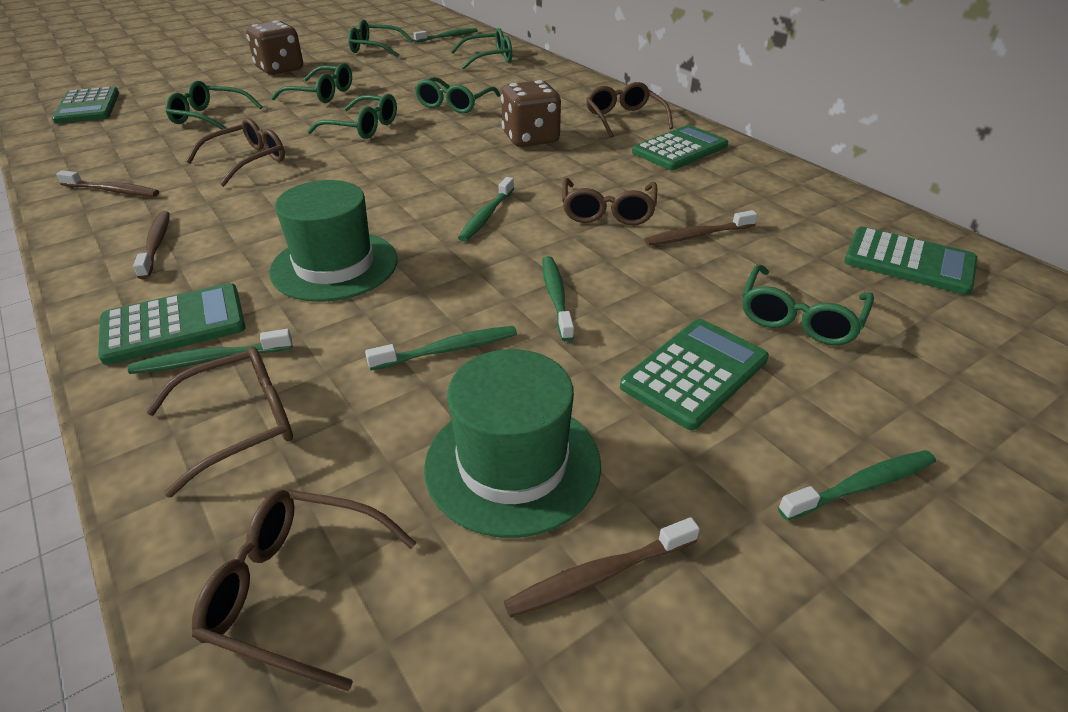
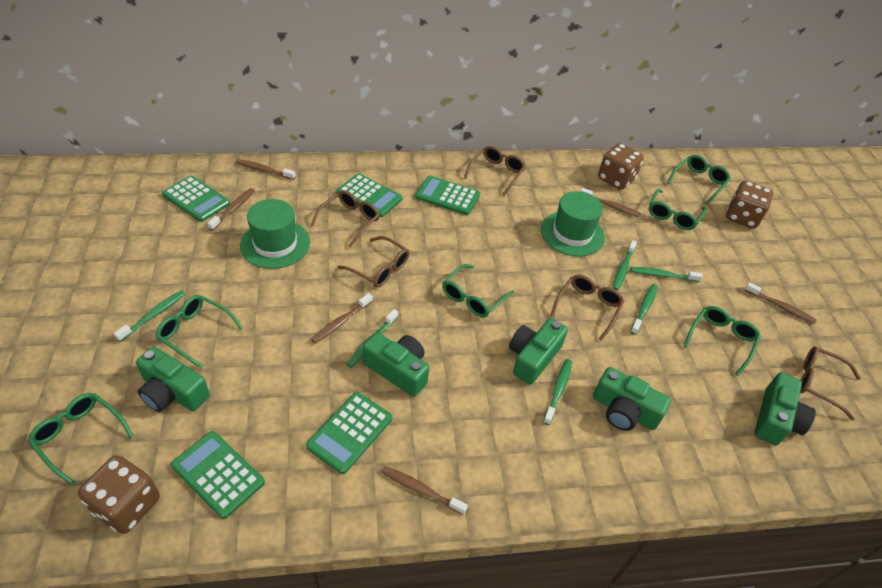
brown dice: [246,20,303,75] [501,80,561,147] = 2 -> [78,455,160,534] [598,143,644,190] [726,181,774,229] = 3
brown toothbrush: [56,170,159,197] [133,211,170,279] [504,517,700,618] [644,210,758,246] = 4 -> [207,188,255,231] [236,159,296,180] [311,293,372,344] [381,466,468,515] [581,188,641,217] [745,282,817,324] = 6
green camera: none = 0 -> [136,347,210,412] [363,333,429,397] [509,318,568,385] [593,367,671,431] [754,372,816,445] = 5
green glasses: [166,81,263,129] [271,63,352,103] [307,94,397,139] [348,20,413,57] [415,77,500,113] [451,28,512,70] [742,264,874,345] = 7 -> [28,393,134,485] [155,295,243,368] [442,264,514,318] [649,189,707,230] [667,155,731,205] [684,306,761,376] = 6

